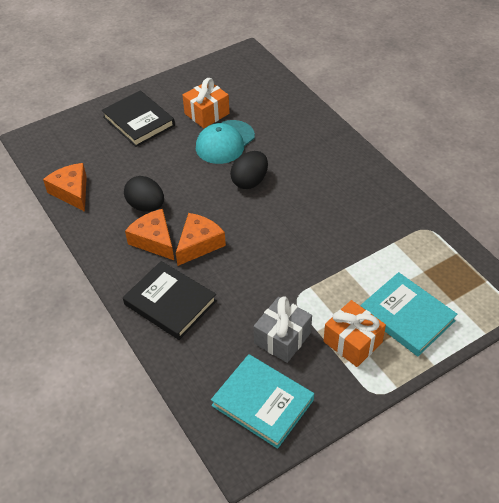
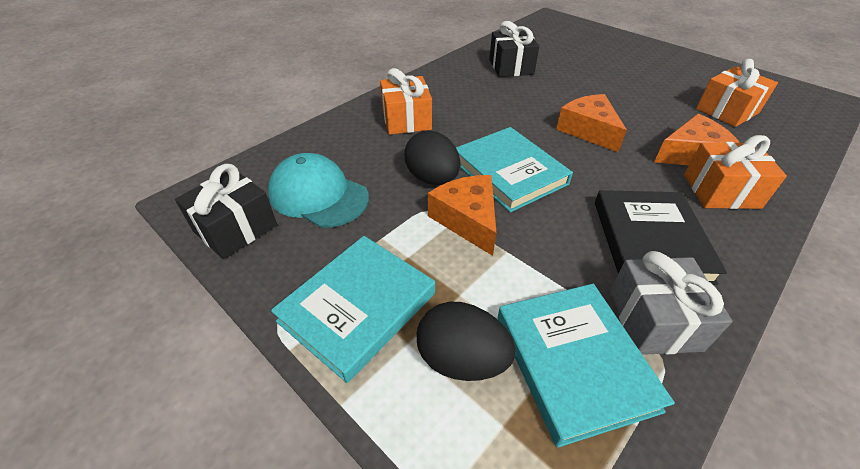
black book: [102,91,175,147] [123,261,217,340] = 2 -> [595,190,727,285] = 1
black gift: none = 0 -> [175,164,277,259] [489,21,539,77] = 2
orange gift: [182,78,230,128] [324,300,386,367] = 2 -> [380,68,432,135] [684,135,787,209] [696,59,778,127] = 3
turquoise book: [211,354,314,449] [361,272,458,356] = 2 -> [271,236,435,383] [456,127,573,212] [497,284,675,448] = 3

